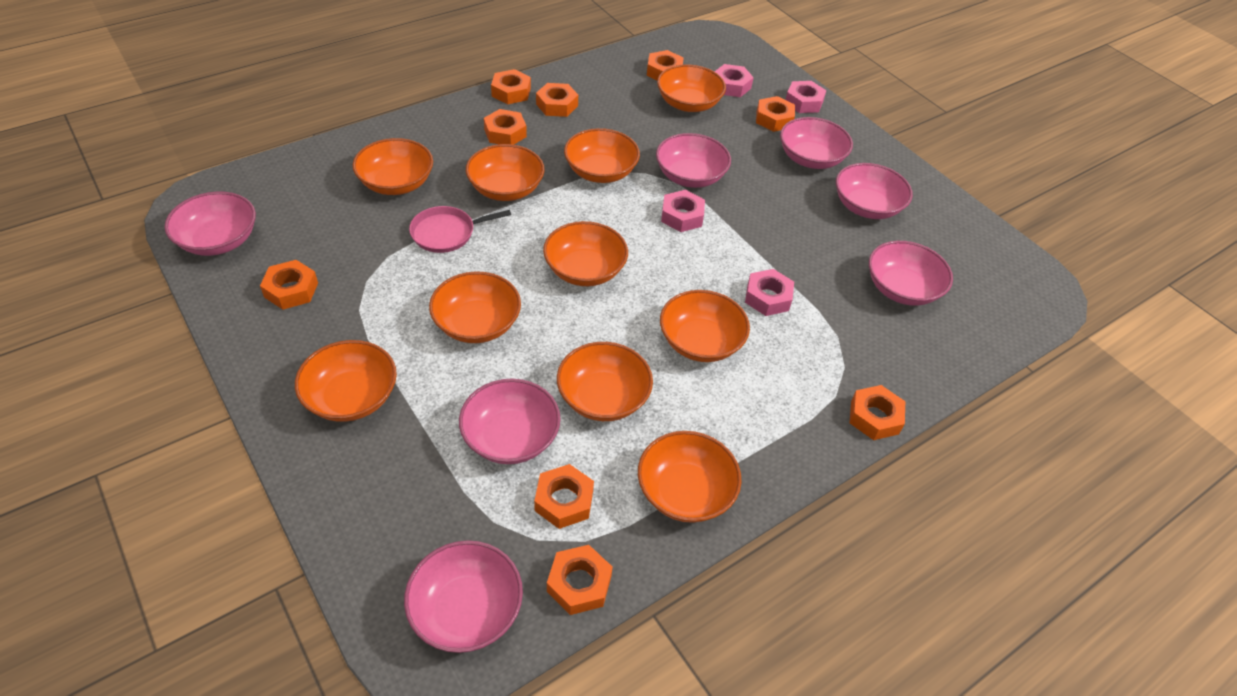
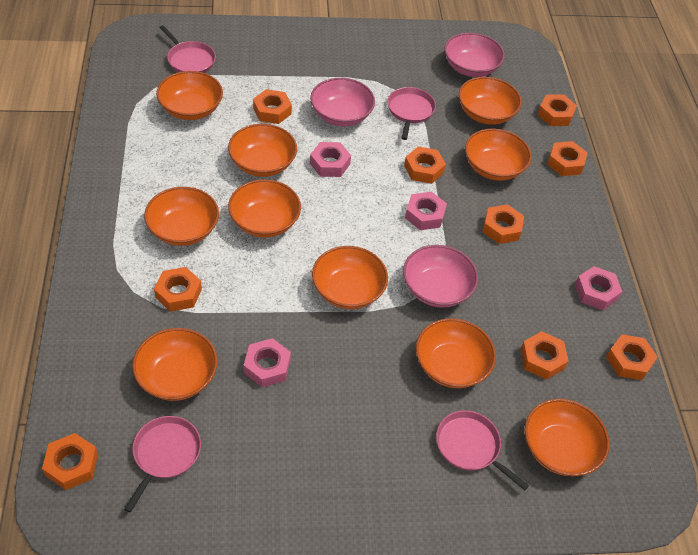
pink bowl: [165,191,256,256] [404,540,523,653] [459,379,561,464] [656,133,731,188] [780,117,853,169] [836,163,913,219] [869,241,953,306] = 7 -> [310,78,375,126] [403,245,478,308] [444,33,505,77] = 3
pink pan: [409,206,511,253] = 1 -> [124,416,201,513] [159,25,216,73] [387,87,436,140] [436,410,529,491] = 4

